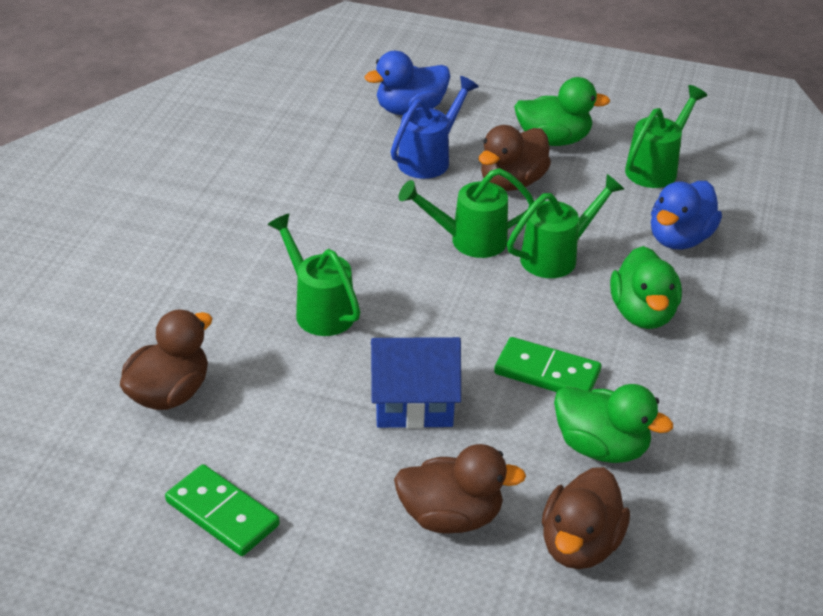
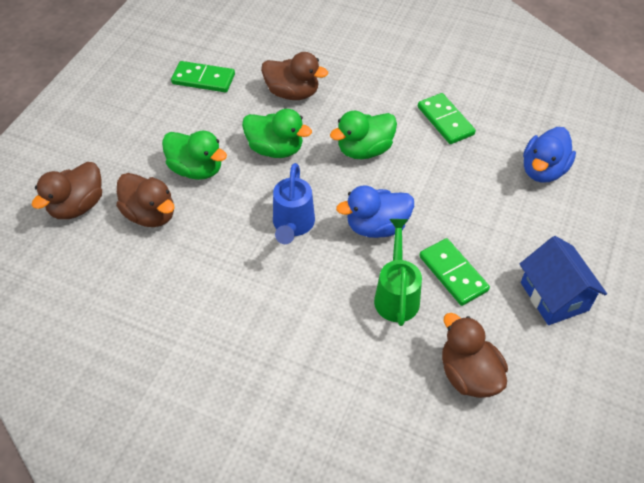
green domino: [165,464,280,556] [494,337,601,392] = 2 -> [171,61,235,92] [418,93,476,144] [419,238,490,306] = 3
green watering can: [267,213,360,336] [399,168,534,258] [507,174,624,278] [625,85,707,188] = 4 -> [374,219,422,326] = 1

